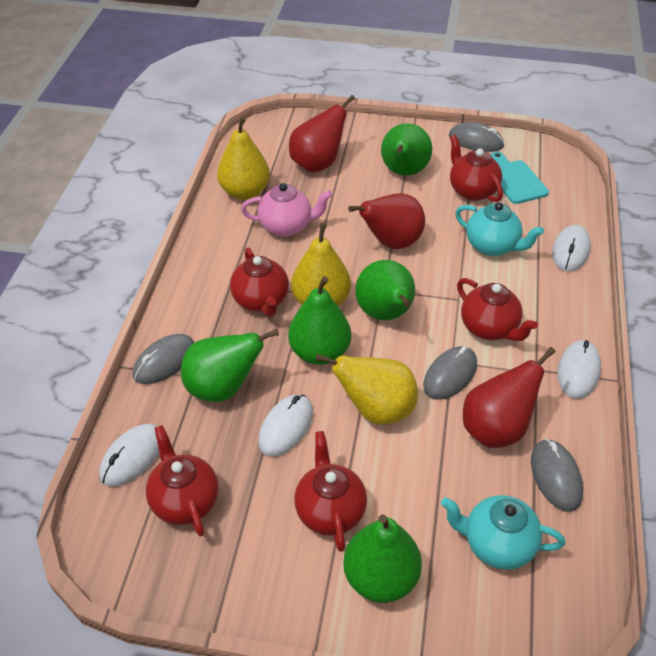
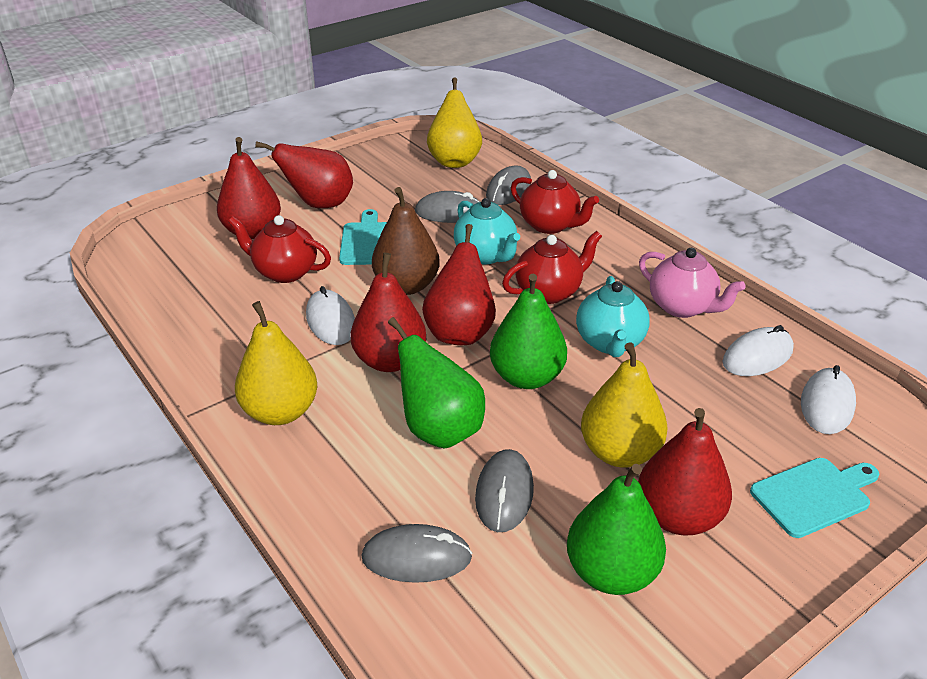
brown pear: none = 0 -> [372,187,440,295] = 1
green pear: [181,329,279,402] [288,276,351,365] [343,514,422,603] [355,260,415,320] [381,123,432,176] = 5 -> [388,317,485,449] [490,274,567,389] [567,464,666,595] = 3
red pear: [289,95,355,172] [348,193,425,249] [463,347,556,448] = 3 -> [217,137,281,239] [255,141,353,208] [351,253,426,372] [422,224,496,345] [638,408,732,536] = 5
red teapot: [146,425,219,536] [230,247,289,317] [294,431,367,552] [450,135,503,202] [457,278,538,341] = 5 -> [228,215,331,283] [502,231,602,304] [511,170,599,234] = 3
turquoise cutting board: [491,151,549,204] = 1 -> [339,209,387,265] [750,458,879,538] = 2
white mouse: [99,424,159,487] [258,394,313,457] [552,225,591,272] [557,340,601,399] = 4 -> [306,286,355,345] [722,325,794,376] [801,365,856,434] = 3

